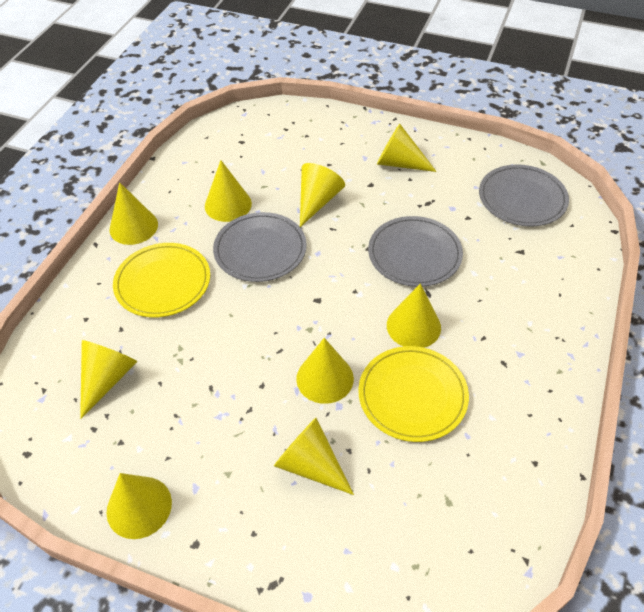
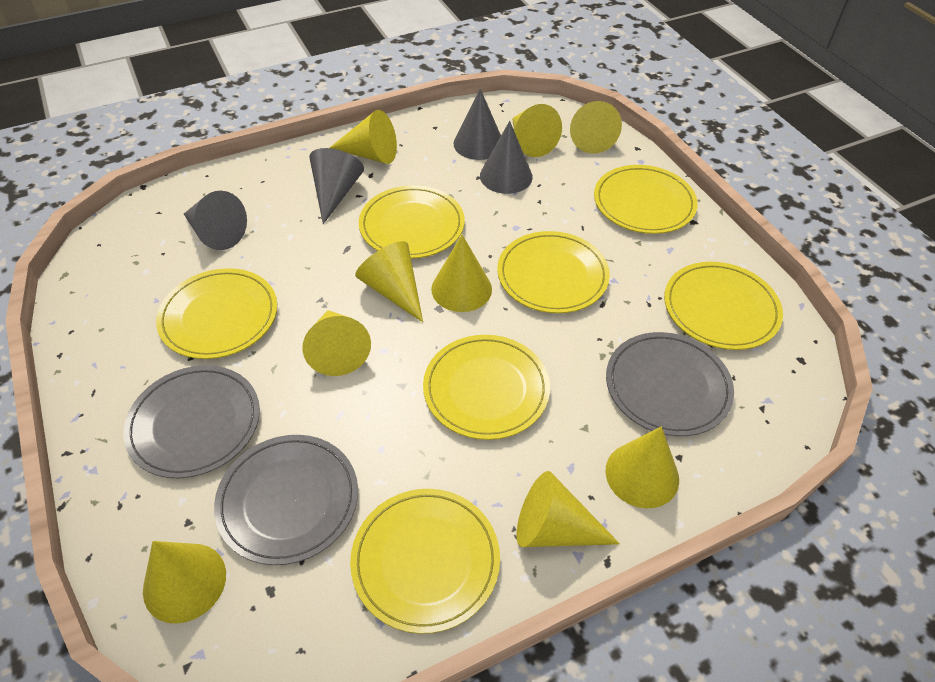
grey cone: none = 0 -> [184,191,247,250] [309,148,364,224] [453,89,501,160] [480,121,533,194] = 4
yellow plate: [113,243,210,318] [358,346,469,442] = 2 -> [156,268,277,359] [350,489,500,634] [359,185,465,259] [423,335,550,440] [497,231,610,313] [594,165,698,234] [664,262,783,350] = 7

